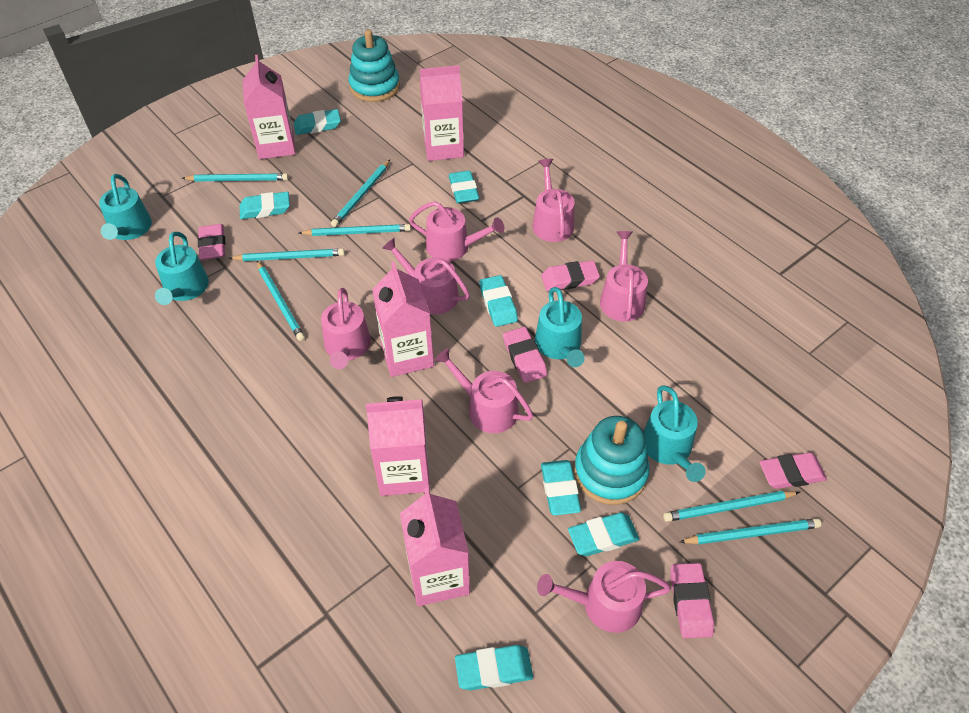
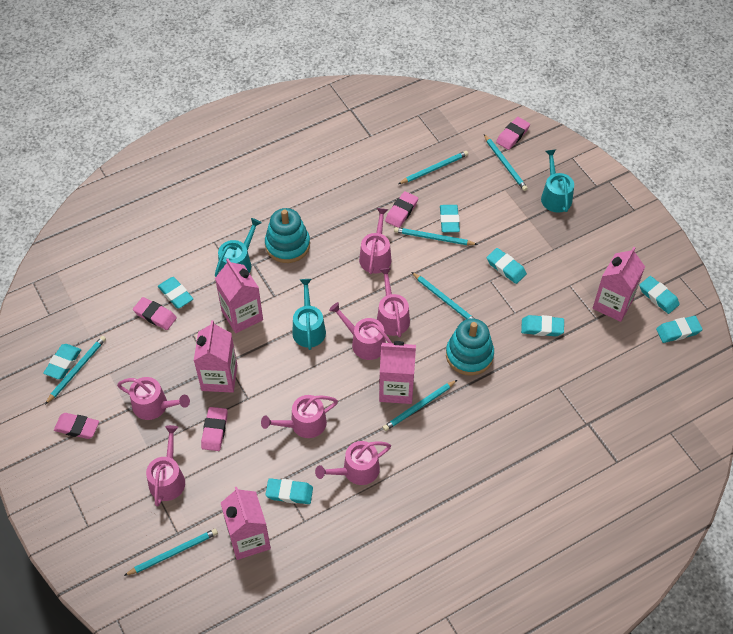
turquoise eraser: [240,192,290,219] [294,109,341,135] [449,171,479,204] [455,645,533,690] [479,275,518,327] [541,460,581,515] [568,513,639,556] = 7 -> [43,344,81,379] [158,277,193,309] [265,478,313,504] [440,205,460,232] [487,248,527,284] [521,315,564,336] [639,276,680,314] [656,316,703,343] = 8
turquoise watering can: [99,174,152,240] [155,232,209,305] [535,287,585,367] [643,385,706,482] = 4 -> [215,218,262,277] [292,279,326,350] [541,149,574,213] = 3

